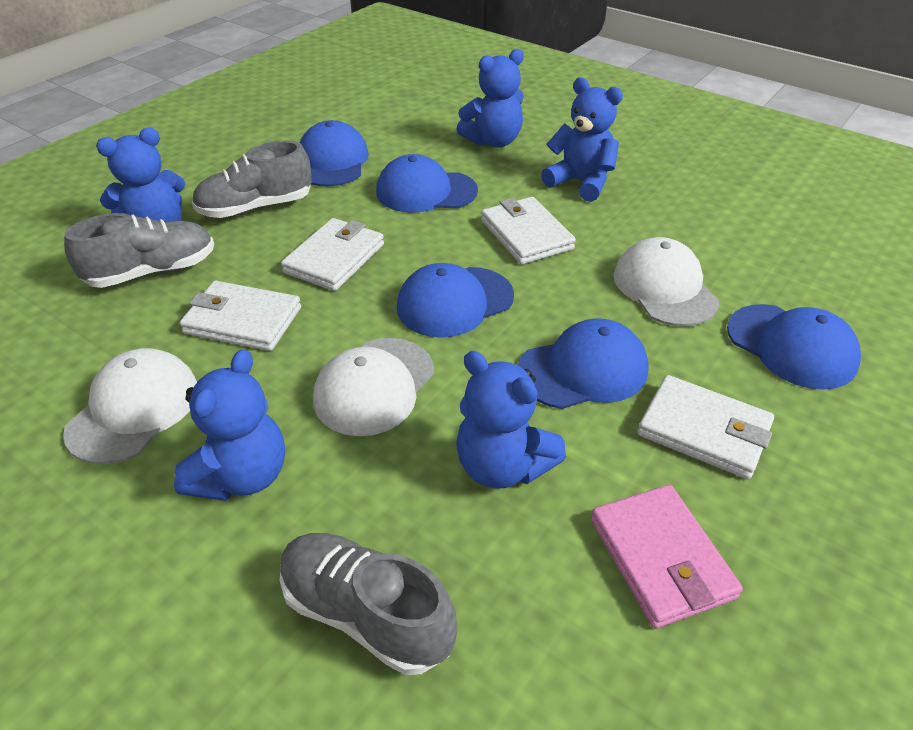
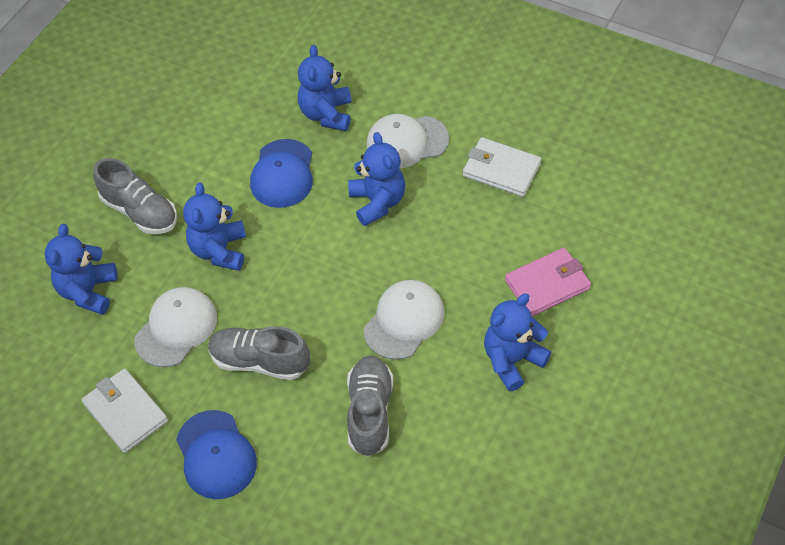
blue cap: [300,120,369,187] [376,154,478,213] [397,263,514,338] [517,318,649,409] [727,304,861,390] = 5 -> [176,410,257,499] [250,139,313,208] = 2
white wallet: [180,281,301,351] [281,218,384,291] [481,197,576,264] [637,375,774,479] = 4 -> [82,369,168,453] [463,137,541,197] = 2

